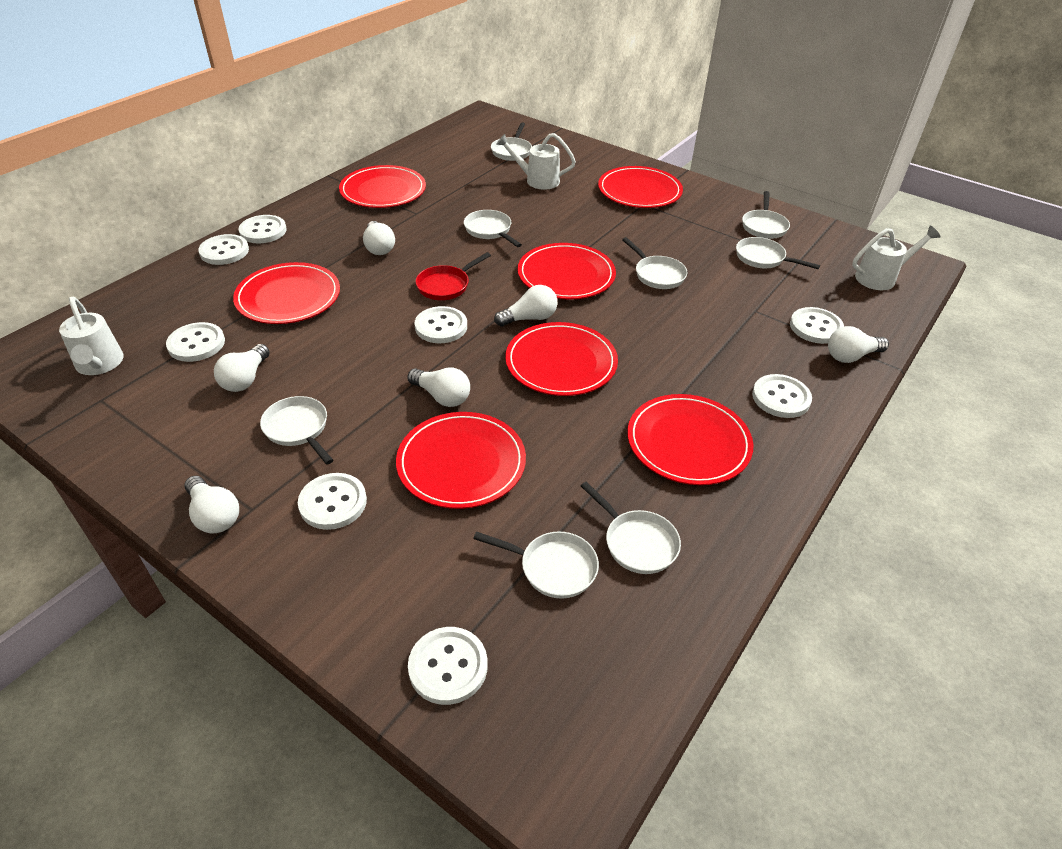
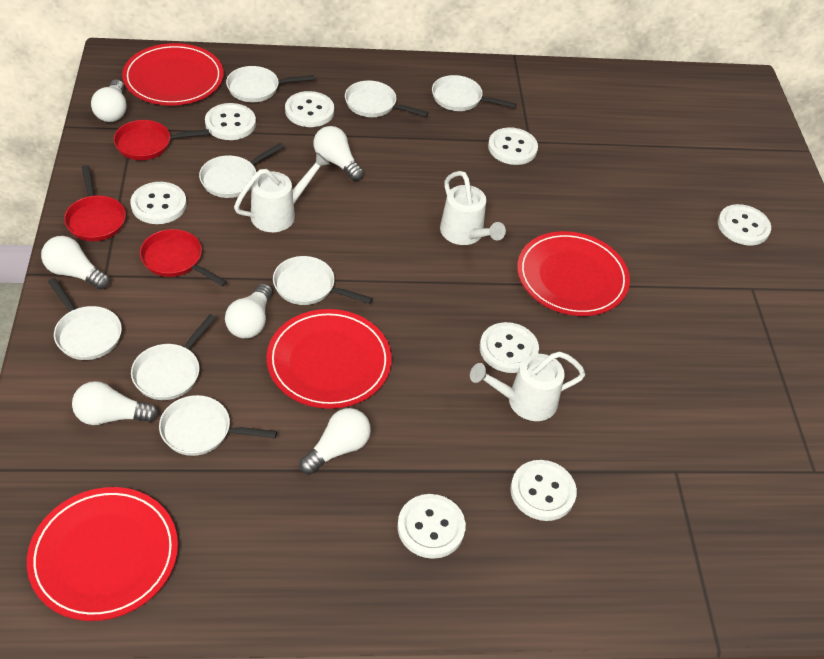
red pan: [415,252,491,300] = 1 -> [64,165,126,241] [113,120,209,160] [140,229,227,287] = 3
red plate: [233,262,340,324] [339,165,426,208] [396,412,526,509] [505,322,618,396] [518,243,616,300] [598,166,683,208] [627,394,753,485] = 7 -> [27,487,178,621] [122,43,224,106] [267,309,392,409] [517,231,630,316] = 4

